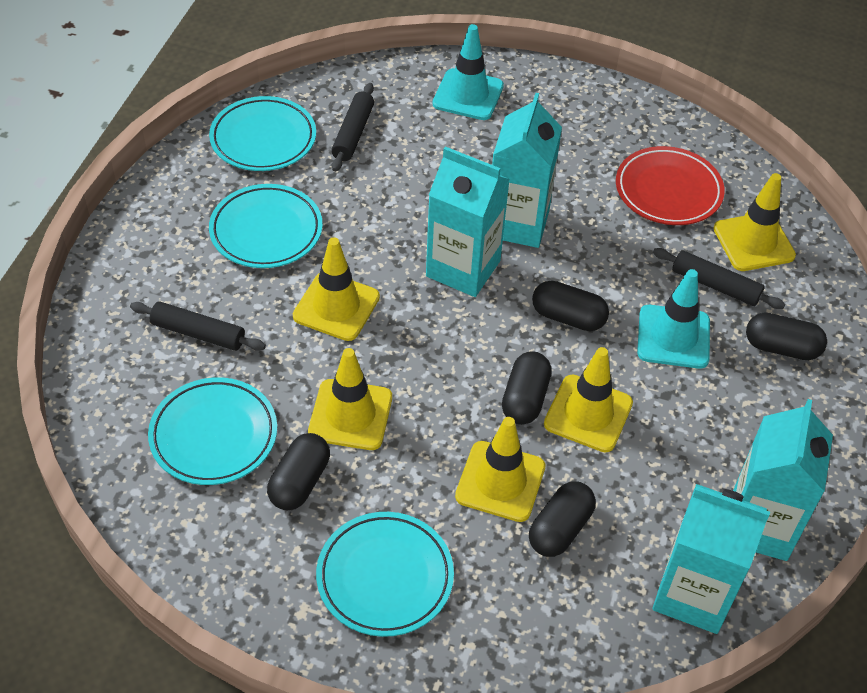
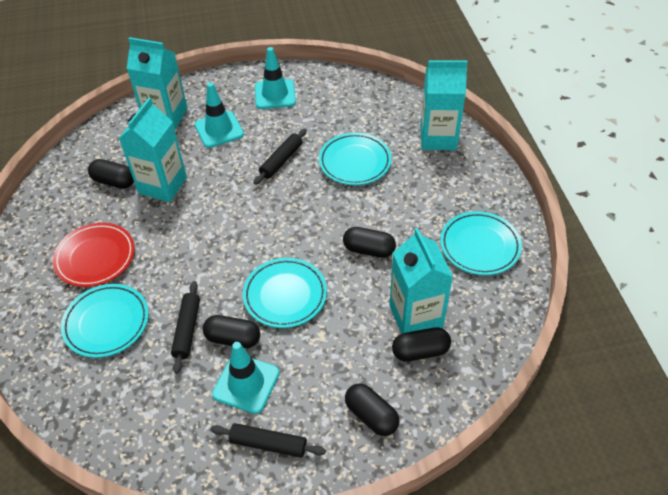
turquoise traffic cone: [433,24,504,120] [637,269,710,369] = 2 -> [195,82,244,148] [212,342,279,414] [255,47,296,109] = 3
yellow traffic cone: [293,237,380,341] [308,348,392,450] [455,417,546,522] [544,347,633,452] [713,173,796,271] = 5 -> none = 0

